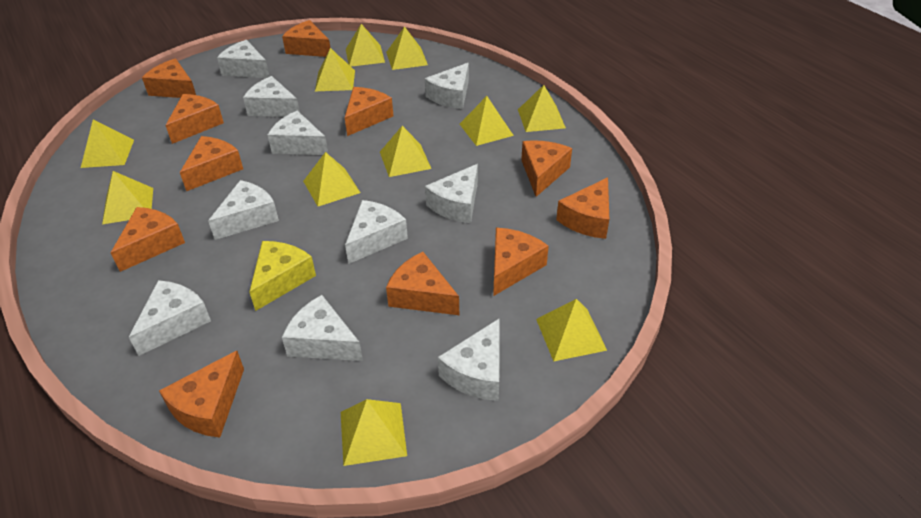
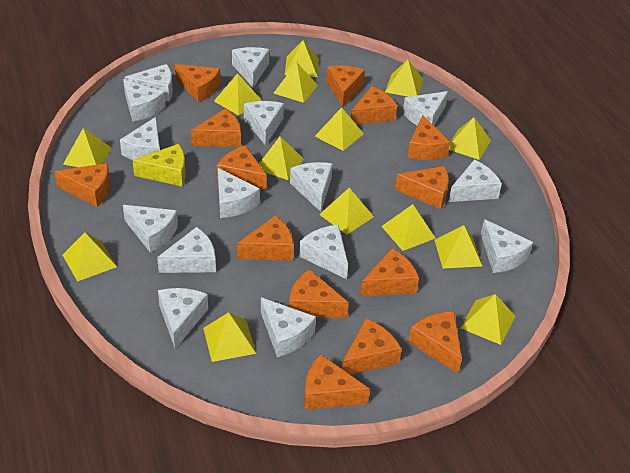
orange cheese: [111,207,185,272] [142,59,196,98] [159,351,244,437] [165,94,224,144] [180,136,243,191] [282,20,330,57] [345,87,393,136] [386,252,459,315] [493,228,549,296] [521,140,572,197] [556,177,609,239] = 11 -> [54,163,110,207] [174,64,220,102] [191,109,241,147] [217,145,267,191] [237,216,294,261] [289,269,349,318] [304,354,370,410] [326,65,365,107] [342,318,402,375] [351,86,397,125] [360,248,419,296] [395,166,449,209] [407,115,450,160] [408,312,462,374] = 14
white cheese: [129,280,211,356] [208,180,279,240] [217,40,270,78] [243,76,300,117] [268,111,328,155] [282,295,363,361] [345,200,408,264] [425,63,469,109] [425,164,478,223] [438,318,500,401] = 10 -> [120,117,160,160] [123,79,166,122] [123,205,178,253] [124,64,173,101] [157,227,216,273] [158,288,208,349] [218,168,260,218] [232,47,269,88] [244,101,284,146] [261,297,316,357] [290,162,333,212] [299,225,348,279] [403,91,448,126] [449,160,502,202] [481,219,533,273] = 15
yellow pyramid: [81,120,134,168] [102,171,153,225] [303,152,361,206] [315,48,355,91] [341,399,407,466] [346,24,385,67] [380,126,431,177] [386,26,428,70] [460,96,514,146] [518,85,566,132] [536,299,607,361] = 11 -> [63,128,112,167] [63,232,117,282] [203,312,256,362] [214,73,262,116] [259,136,303,180] [274,62,318,103] [285,40,319,77] [315,107,364,151] [319,188,374,235] [381,204,436,251] [385,60,424,97] [435,225,482,268] [449,117,491,160] [460,294,516,345] = 14

